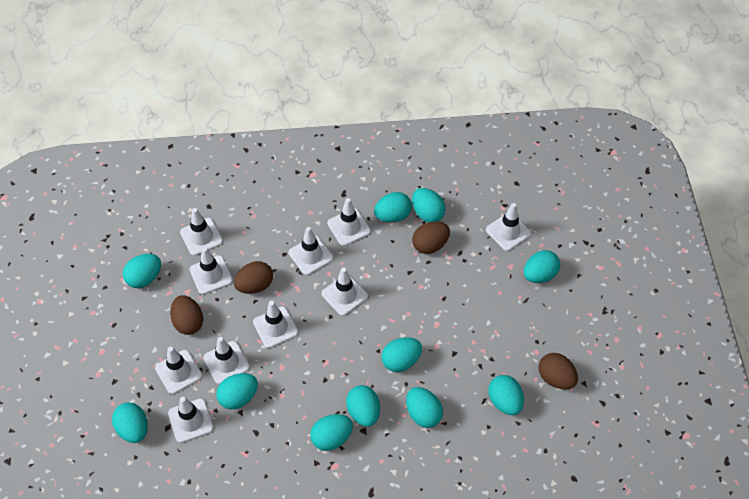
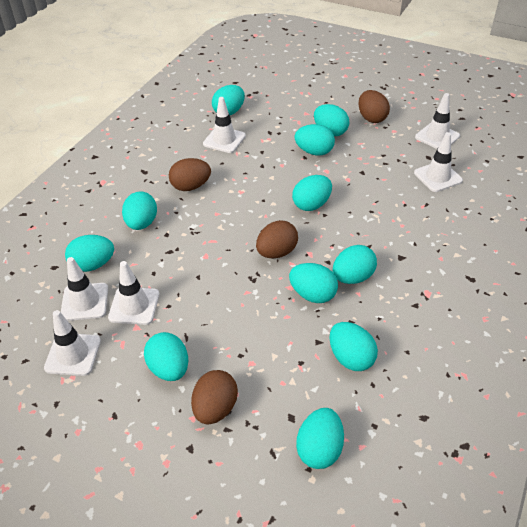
white traffic cone: [155,347,202,394] [168,397,214,443] [180,208,223,256] [190,247,233,295] [203,337,250,384] [253,301,298,348] [289,227,333,275] [322,268,368,316] [327,198,371,246] [486,203,531,251] = 10 -> [44,310,101,376] [61,257,108,321] [108,261,160,325] [203,97,246,153] [414,132,463,192] [415,93,460,149] = 6

